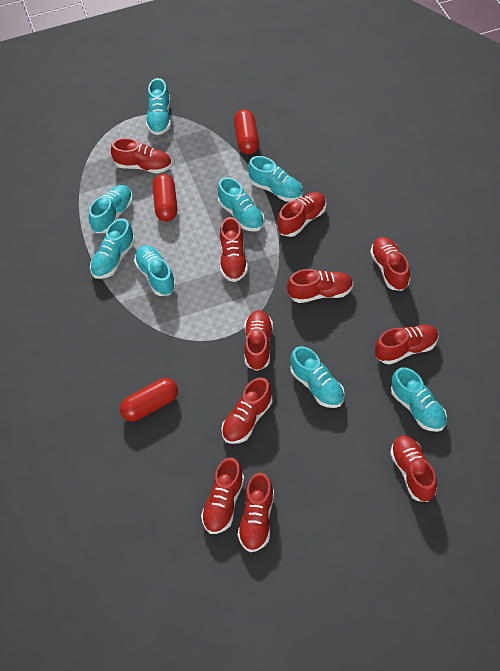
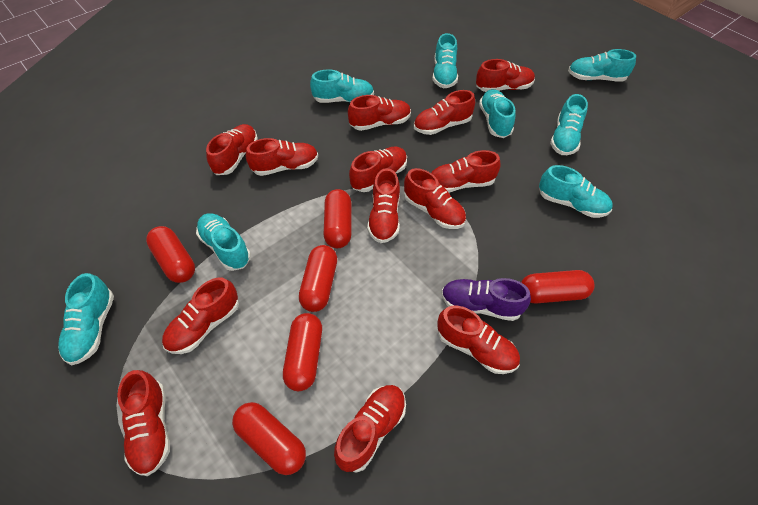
purple shoe: none = 0 -> [441,278,531,321] = 1
red capsule: [120,378,178,422] [153,174,177,222] [234,110,259,154] = 3 -> [146,226,195,283] [232,402,306,475] [283,313,322,391] [299,245,337,312] [324,189,352,248] [521,270,594,303] = 6
red shoe: [111,138,172,173] [201,457,244,534] [220,217,248,282] [221,377,273,444] [238,473,274,552] [244,310,273,371] [277,192,326,237] [287,269,353,303] [370,237,410,291] [375,325,439,365] [390,435,437,502] = 11 -> [117,370,170,476] [162,277,239,354] [206,124,258,175] [246,138,318,176] [334,385,406,473] [348,95,411,131] [349,146,407,192] [367,168,400,243] [404,168,466,229] [414,90,475,135] [431,150,501,192] [437,306,520,374] [476,59,535,92] = 13

